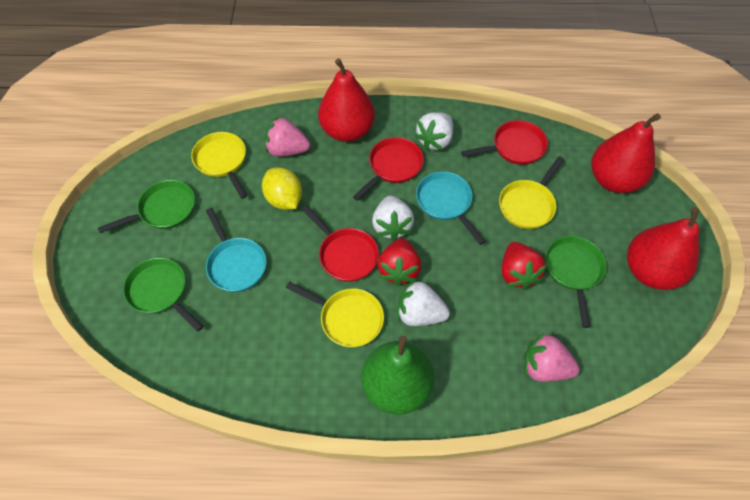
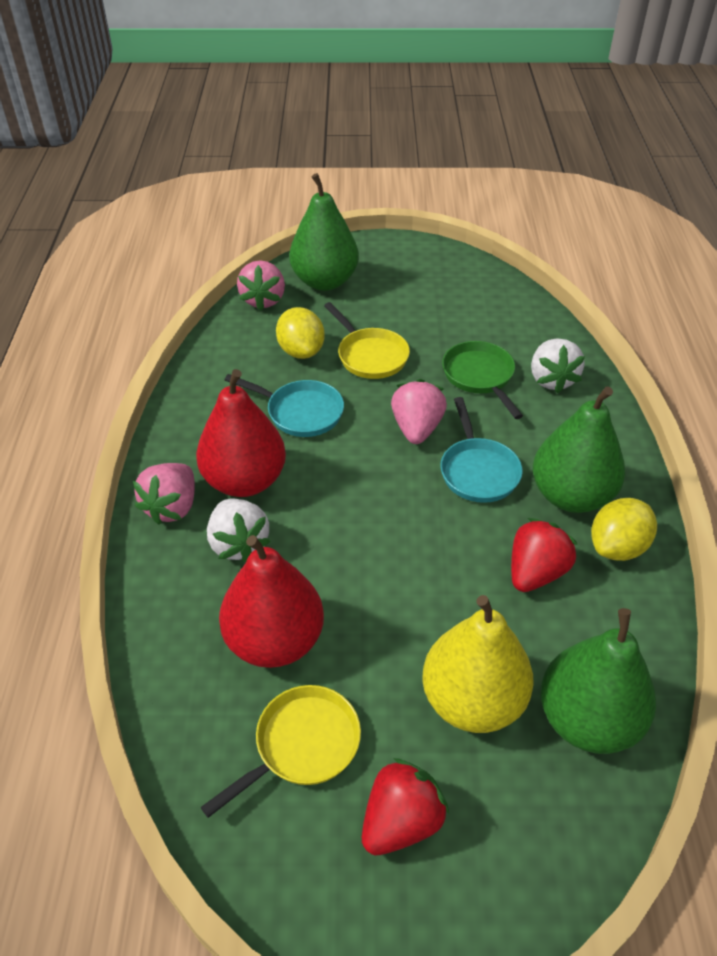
green pan: [98,180,195,233] [123,257,203,332] [545,236,606,328] = 3 -> [442,341,523,419] = 1
green pear: [361,336,434,415] = 1 -> [289,173,359,291] [533,386,625,513] [541,608,656,754] = 3
pink strawberry: [265,117,310,157] [523,333,580,382] = 2 -> [133,463,195,525] [237,260,285,311] [391,379,447,444] = 3
red pan: [302,205,379,282] [353,137,424,201] [461,120,548,165] = 3 -> none = 0
red pear: [318,59,375,142] [592,113,661,193] [627,207,700,290] = 3 -> [196,369,286,497] [219,535,324,668] = 2
white strawberry: [372,196,414,241] [398,280,450,326] [415,112,453,150] = 3 -> [207,498,271,562] [531,339,585,393] = 2
yellow lemon: [262,168,302,210] = 1 -> [276,307,325,359] [591,498,657,561] = 2
yellow pan: [191,132,247,199] [286,281,384,348] [499,156,564,229] = 3 -> [201,685,361,818] [324,302,410,379] = 2
yellow pear: none = 0 -> [422,595,534,733] = 1

